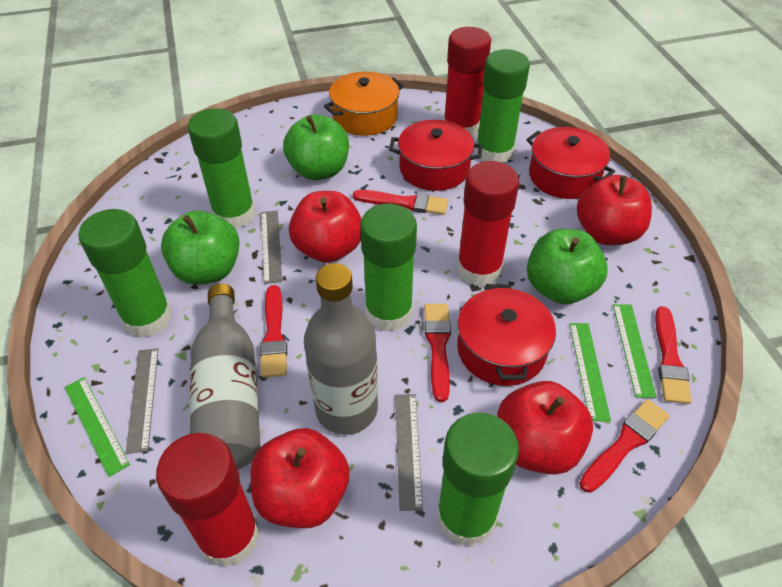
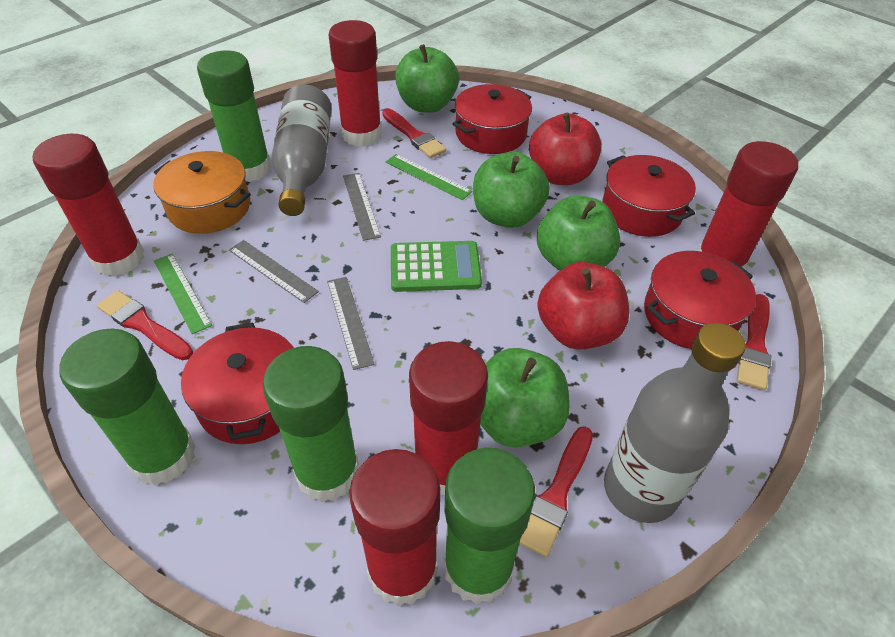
green apple: [161,211,240,285] [283,114,349,180] [527,229,608,304] = 3 -> [395,44,459,113] [473,152,549,228] [480,348,570,448] [537,196,620,271] = 4
green calculator: none = 0 -> [391,241,482,292] = 1
green glue stick: [79,209,172,338] [188,108,255,229] [360,204,417,332] [437,413,519,547] [475,49,530,163] = 5 -> [59,329,196,485] [197,51,272,182] [262,346,359,502] [444,447,535,604] = 4
green ruler: [65,377,130,477] [569,323,611,421] [613,304,656,398] = 3 -> [154,253,212,334] [386,154,473,200] = 2
red apple: [250,428,350,528] [289,191,361,263] [497,381,593,475] [577,175,652,245] = 4 -> [529,113,601,185] [537,262,629,350] = 2
red brush: [260,285,287,378] [353,190,448,215] [424,304,451,402] [579,399,669,493] [655,306,692,404] = 5 -> [97,290,193,360] [382,108,446,158] [519,426,593,557] [737,294,771,390] = 4
red glue stick: [156,433,260,568] [444,27,491,137] [457,161,519,286] = 3 -> [33,134,144,277] [328,20,382,147] [349,449,440,606] [409,341,488,495] [697,141,798,269] = 5
red pot: [389,120,482,191] [457,284,556,386] [526,127,615,199] = 3 -> [181,322,294,444] [453,84,532,154] [602,155,696,237] [644,251,756,349] = 4

